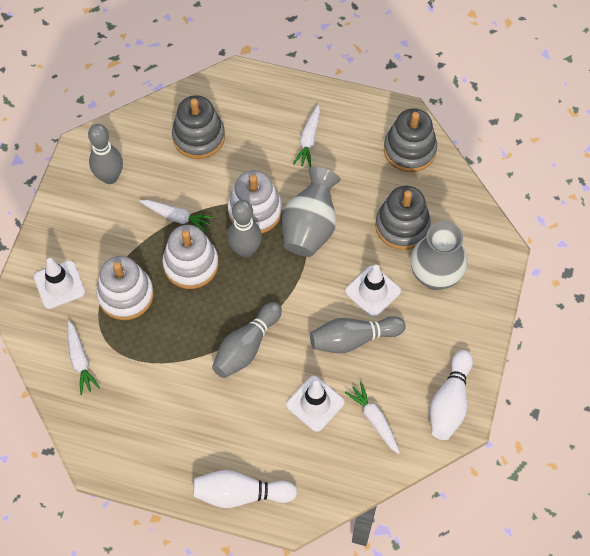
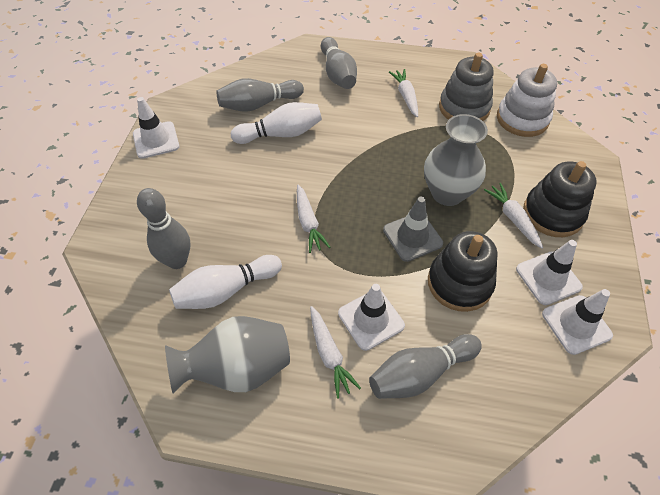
black stacking toy: none = 0 -> [428,231,497,312] [523,161,597,237] = 2
grey stacking toy: [172,95,225,159] [375,186,431,250] [384,108,437,172] = 3 -> [439,52,494,121] = 1
grey traffic cone: none = 0 -> [383,196,443,262] = 1
white stacking toy: [96,256,154,320] [162,225,219,289] [228,170,282,234] = 3 -> [497,64,557,137] = 1
white traffic cone: [34,258,85,309] [286,376,345,432] [345,265,401,317] = 3 -> [133,97,180,159] [338,284,405,351] [516,240,583,305] [542,289,613,355] = 4

